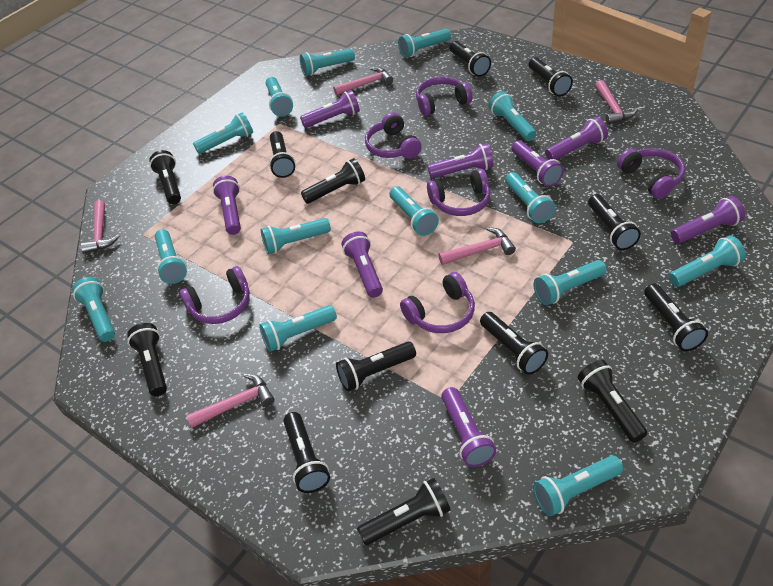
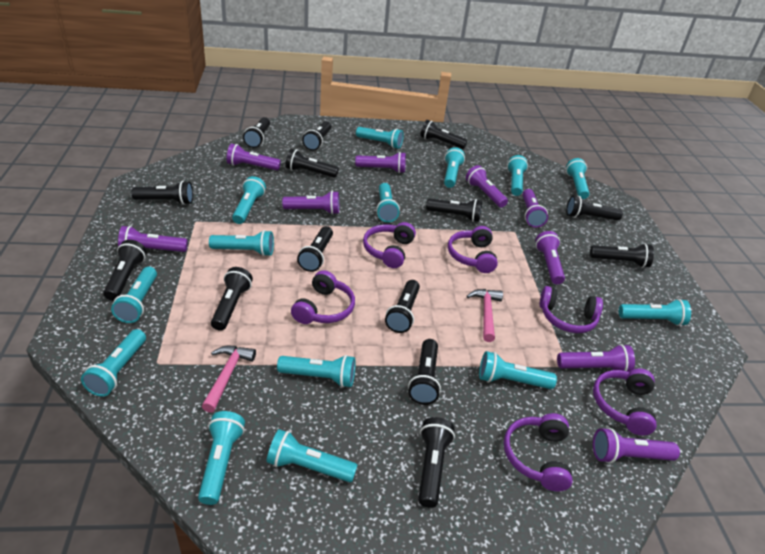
black flashlight: [127,323,167,396] [149,150,181,204] [269,131,295,178] [284,412,330,493] [301,158,365,204] [336,342,416,391] [357,478,450,545] [449,41,491,77] [480,312,548,375] [529,57,573,96] [578,360,647,443] [588,194,641,250] [644,284,708,351] = 13 -> [103,240,146,301] [131,181,193,205] [211,267,253,331] [243,117,270,148] [285,149,339,178] [297,226,333,272] [302,121,331,151] [385,280,420,333] [408,339,441,405] [418,417,455,508] [420,120,467,149] [426,198,482,222] [566,196,623,221] [590,243,654,268] = 14
pink hammer: [81,200,119,254] [186,374,275,428] [333,67,393,96] [438,227,516,265] [595,80,638,124] = 5 -> [202,346,256,413] [467,289,503,342] = 2
purple flashlight: [213,176,241,235] [300,90,360,128] [342,232,383,298] [428,143,494,178] [441,387,497,467] [512,141,564,187] [545,117,608,160] [671,196,745,243] = 8 -> [118,226,188,252] [226,144,281,170] [282,191,339,215] [355,152,406,173] [466,165,508,208] [522,189,548,227] [535,231,565,284] [557,344,635,372] [593,428,680,464] = 9

